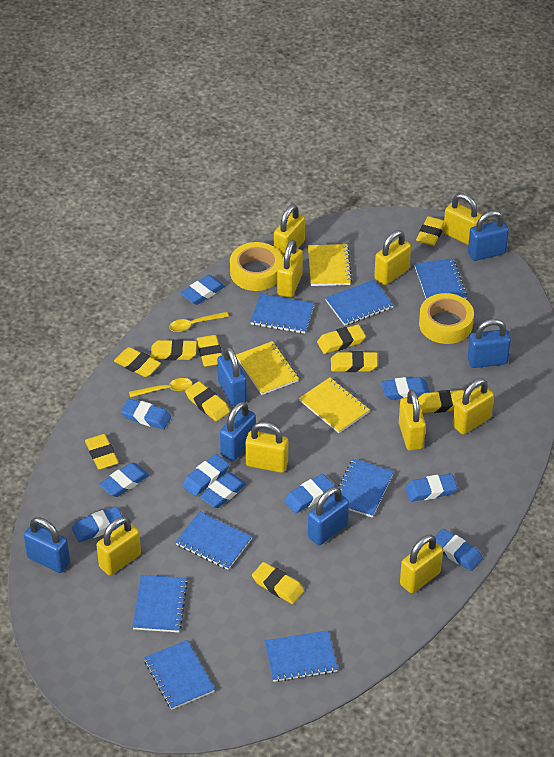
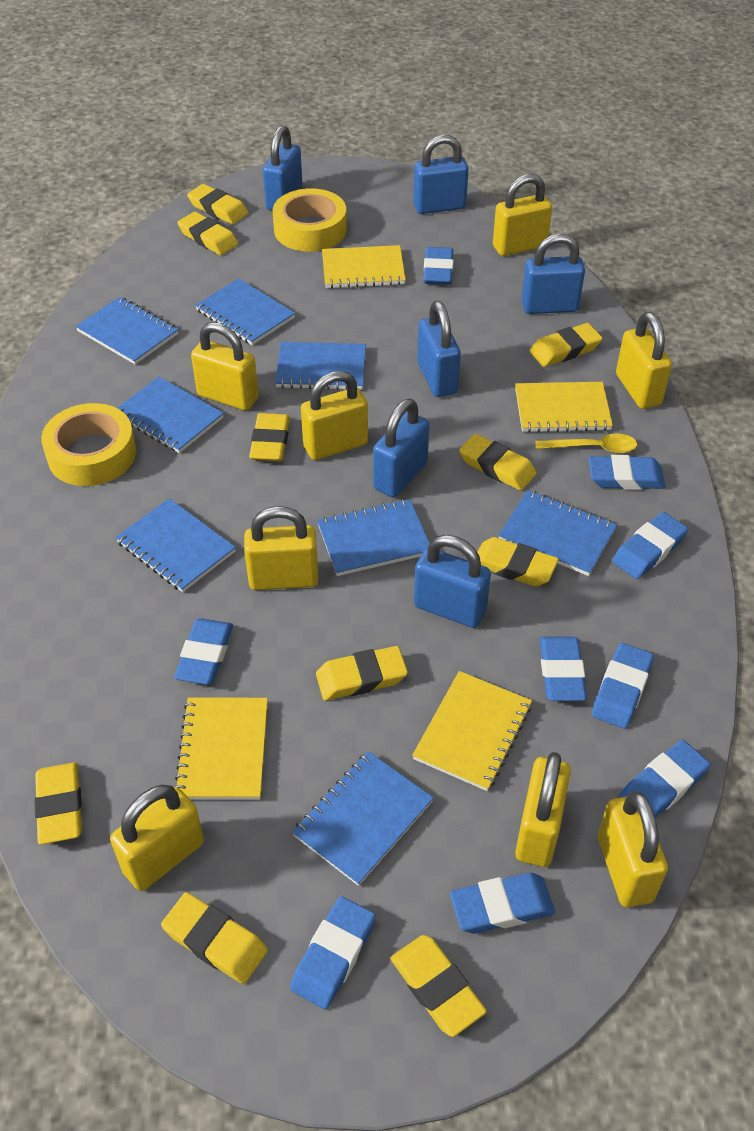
blue eraser: [72,506,123,542] [99,462,149,497] [121,399,171,429] [180,275,225,305] [182,454,229,496] [199,472,246,508] [284,474,334,513] [381,377,430,400] [405,474,457,502] [435,529,483,571] = 10 -> [174,619,233,685] [290,896,376,1009] [424,247,454,285] [450,873,555,934] [540,637,587,701] [589,455,665,490] [592,643,654,729] [612,512,688,579] [618,740,710,818] = 9
yellow notebook: [236,341,299,395] [299,377,370,433] [308,244,352,286] = 3 -> [175,698,268,800] [322,245,406,288] [412,671,532,791] [515,382,613,433] = 4
yellow padlock: [97,517,141,575] [245,422,288,473] [274,205,305,259] [277,240,303,298] [374,230,411,285] [399,390,426,451] [400,535,443,593] [443,193,482,245] [453,379,494,435] = 9 -> [110,785,204,891] [191,322,259,411] [244,506,319,590] [301,371,368,460] [493,174,552,256] [515,752,571,867] [598,791,668,907] [616,312,672,409] = 8
yellow spoon: [129,378,192,397] [169,312,229,332] = 2 -> [535,433,637,453] = 1

